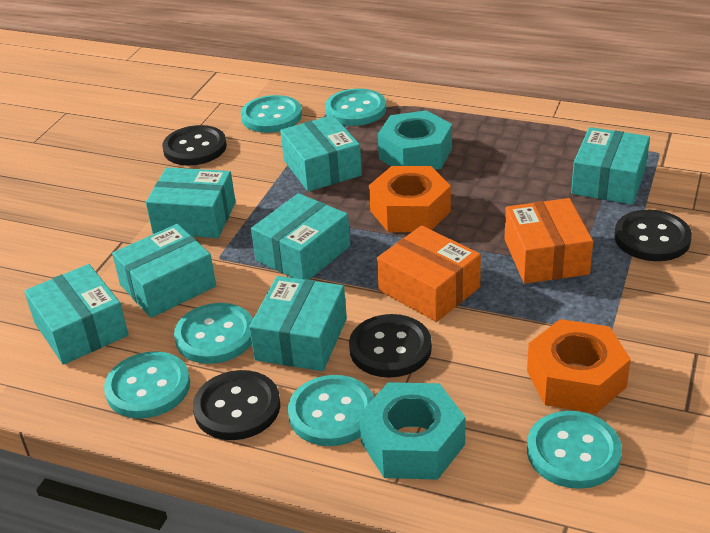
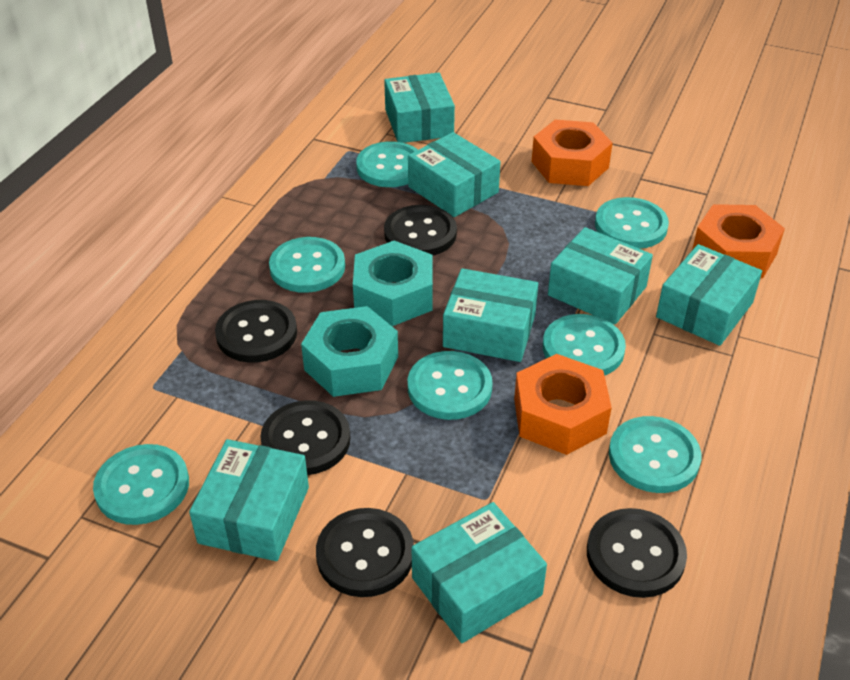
black button: [162,125,227,166] [193,370,280,440] [349,314,432,378] [614,210,692,261] = 4 -> [215,300,297,363] [260,400,351,475] [316,508,414,597] [384,205,457,256] [587,508,687,598] = 5
orange box: [377,226,481,322] [504,198,593,284] = 2 -> none = 0
orange nut: [369,166,451,232] [527,319,631,414] = 2 -> [514,354,612,455] [532,120,613,186] [692,204,785,278] = 3
turquoise button: [104,351,190,419] [174,303,253,364] [241,95,302,133] [288,375,374,446] [325,89,386,126] [527,411,622,489] = 6 -> [93,444,189,525] [269,237,345,293] [356,141,418,187] [408,351,493,420] [543,314,626,376] [595,197,669,249] [609,416,701,493] = 7

